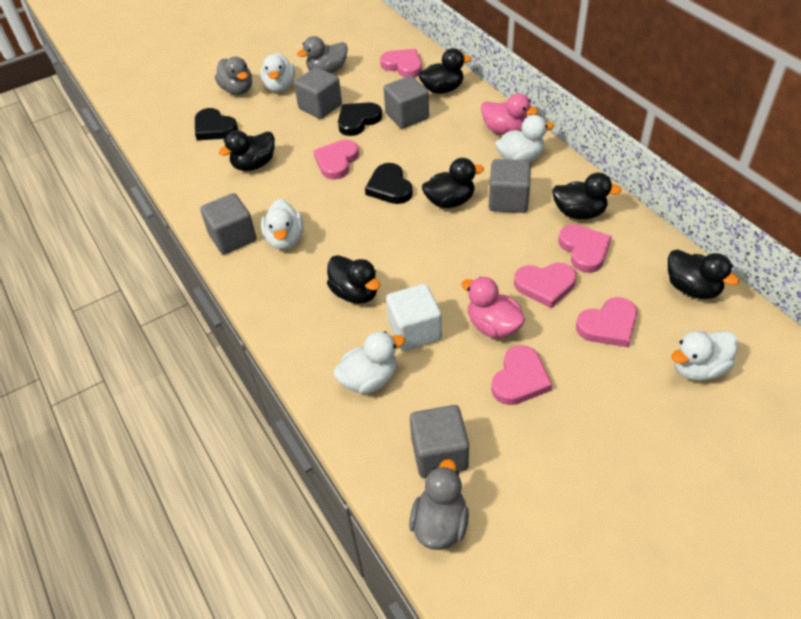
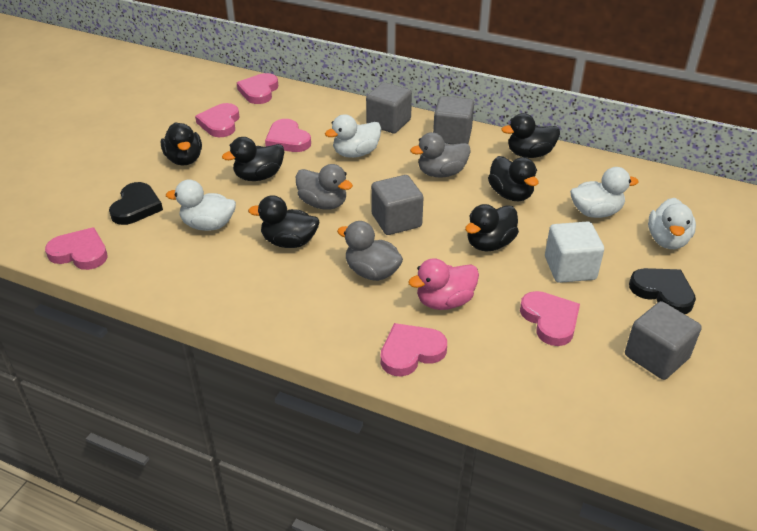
black heart: [195,108,238,140] [338,103,382,136] [365,163,413,204] = 3 -> [109,182,163,225] [629,268,696,314] = 2
grey cube: [200,193,257,254] [294,67,342,119] [384,76,429,128] [410,405,469,478] [489,159,531,213] = 5 -> [366,82,412,133] [371,175,424,235] [433,96,474,144] [625,301,702,380] = 4
pink duck: [461,277,525,338] [481,93,538,135] = 2 -> [408,258,479,310] = 1
white duck: [261,53,295,92] [261,199,303,250] [333,331,405,394] [495,115,554,162] [671,331,738,381] = 5 -> [166,179,236,231] [325,114,381,158] [570,167,639,218] [648,198,696,249] = 4

